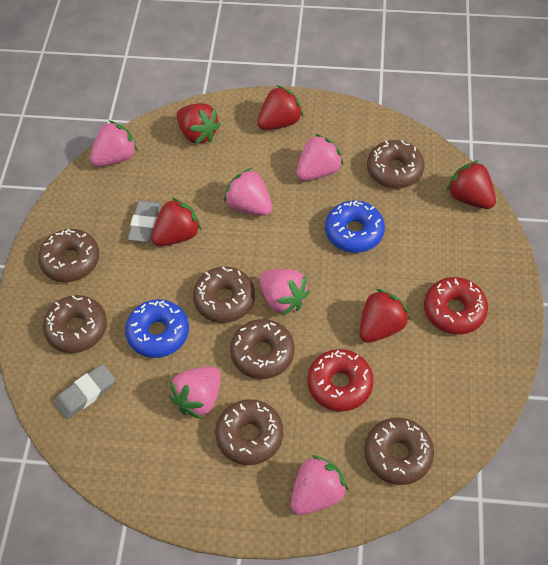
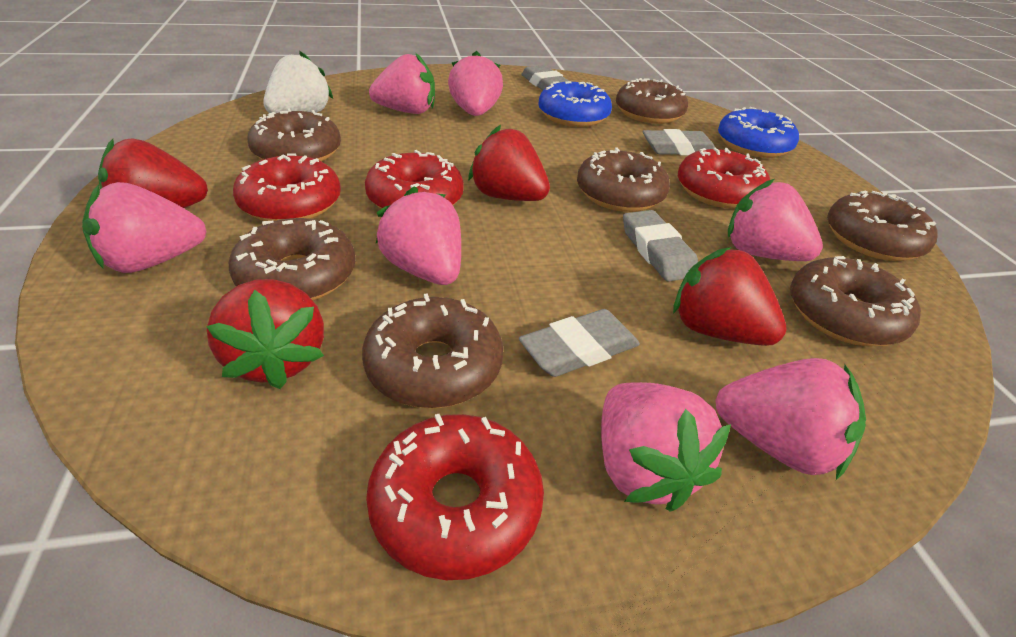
grey eraser: [54,364,115,419] [128,201,161,242] = 2 -> [519,309,640,377] [521,65,569,90] [623,210,698,282] [643,129,715,156] = 4
pink strawberry: [90,120,138,167] [169,367,221,419] [224,168,273,216] [259,269,310,316] [291,455,348,515] [297,134,344,181] = 6 -> [82,182,206,273] [369,52,435,114] [376,186,461,285] [448,51,503,116] [601,382,731,512] [715,358,866,480] [728,179,823,261] = 7
red donut: [307,349,374,411] [424,277,488,335] = 2 -> [233,153,341,221] [365,150,464,209] [366,414,544,580] [678,148,770,209] = 4
red strawberry: [151,197,202,246] [177,103,221,144] [257,85,303,130] [359,289,410,343] [447,160,496,209] = 5 -> [98,138,208,208] [206,279,324,389] [468,125,550,201] [673,247,787,346] = 4
white strawberry: none = 0 -> [263,51,333,113] = 1

